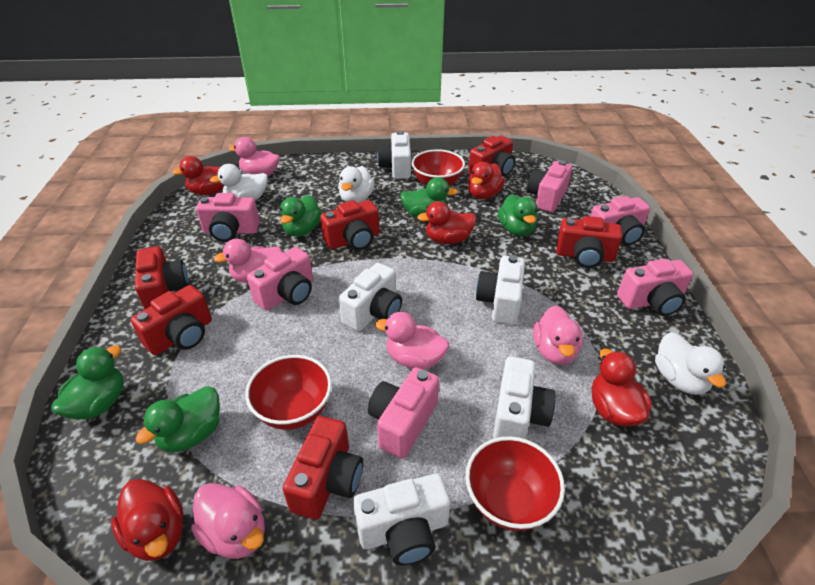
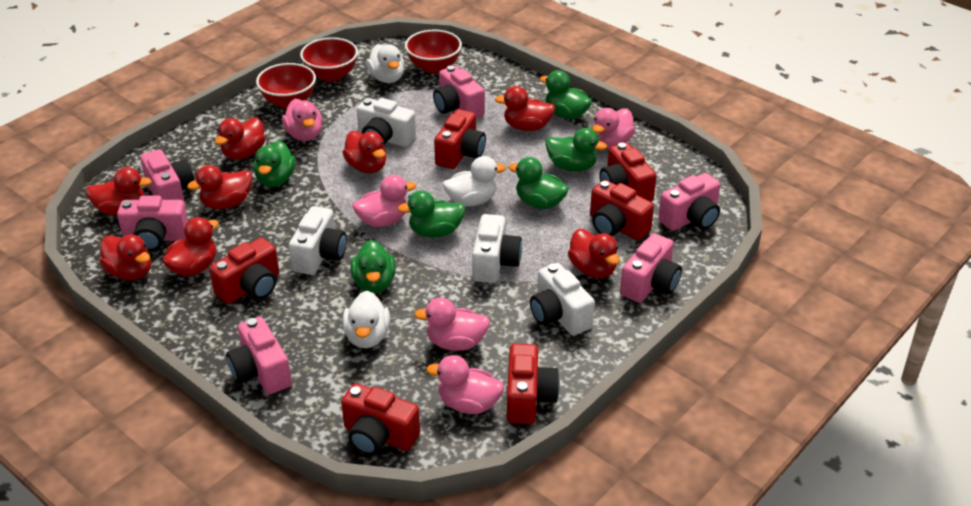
green duck: [51,345,124,420] [136,386,220,452] [280,195,322,237] [400,177,458,218] [498,194,538,236] = 5 -> [253,141,296,187] [350,240,396,294] [398,191,465,238] [508,157,569,209] [540,70,592,119] [546,128,607,172] = 6
red duck: [111,479,183,561] [172,156,224,195] [417,201,476,244] [468,162,505,199] [592,348,652,426] = 5 -> [86,167,152,215] [100,234,151,280] [162,217,219,276] [187,165,252,209] [215,117,265,160] [342,131,386,173] [495,86,555,131] [568,229,620,278] = 8
white camera: [339,263,402,331] [353,473,450,565] [377,131,411,179] [476,255,525,325] [493,356,556,439] = 5 -> [289,206,347,275] [357,98,416,147] [472,214,522,283] [530,263,595,336] = 4

